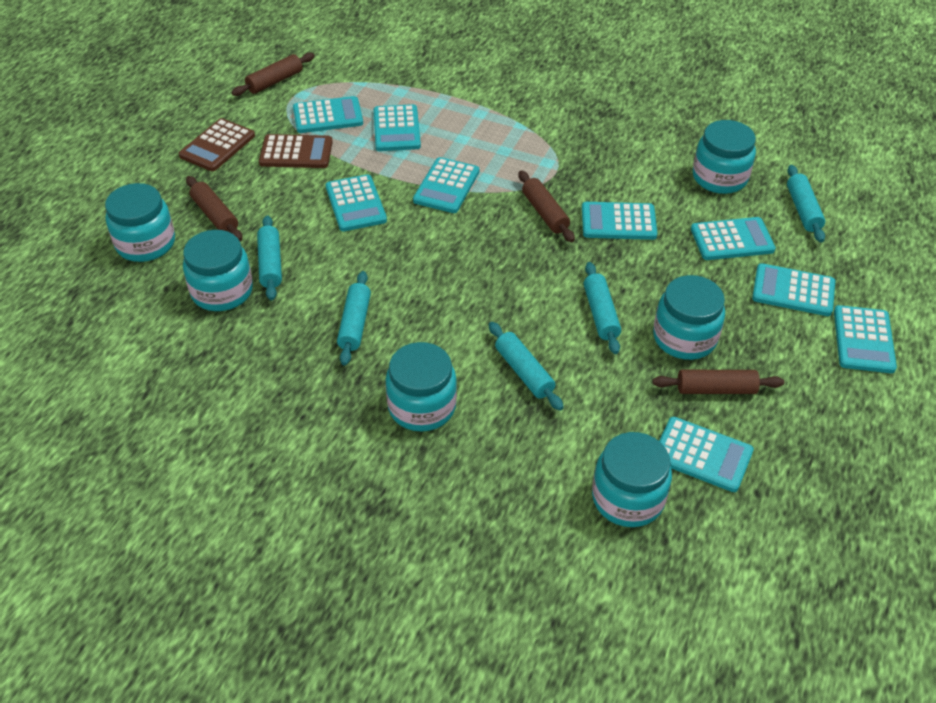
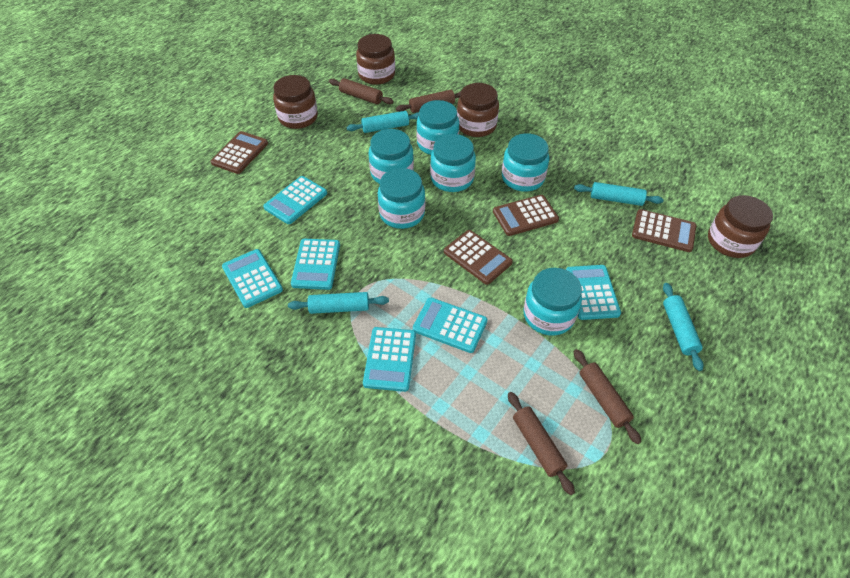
brown calculator: [179,118,255,171] [259,134,333,168] = 2 -> [210,131,268,174] [444,230,513,285] [493,195,559,236] [632,209,696,252] = 4
brown jar: none = 0 -> [273,75,318,129] [356,34,395,85] [457,83,499,137] [708,195,773,258] = 4
turquoise calculator: [293,96,363,133] [326,174,387,231] [374,104,421,151] [413,157,479,213] [582,202,657,240] [659,417,754,492] [691,217,776,260] [752,263,835,316] [834,305,897,373] = 9 -> [222,249,283,308] [263,176,327,224] [291,239,340,290] [363,327,416,392] [413,297,488,353] [566,265,621,320] = 6
turquoise rolling pin: [257,215,282,300] [337,271,371,365] [489,322,564,411] [584,262,621,354] [787,165,825,242] = 5 -> [288,292,389,314] [346,111,419,133] [574,182,664,206] [663,283,704,371] = 4

